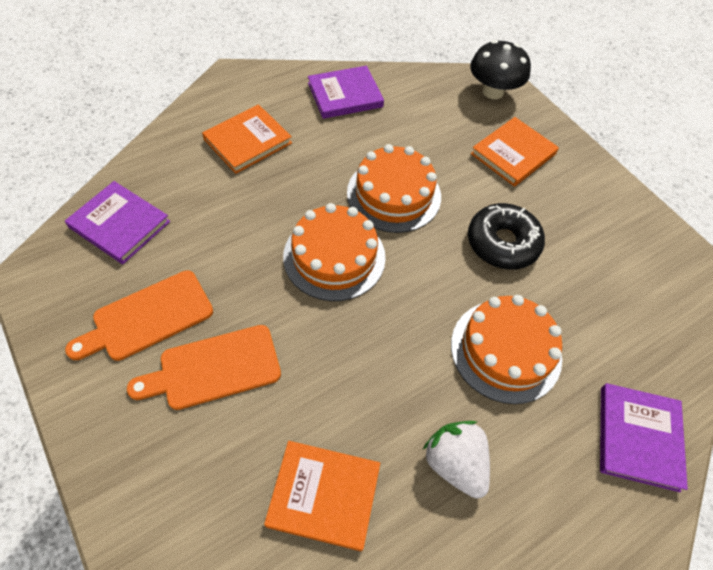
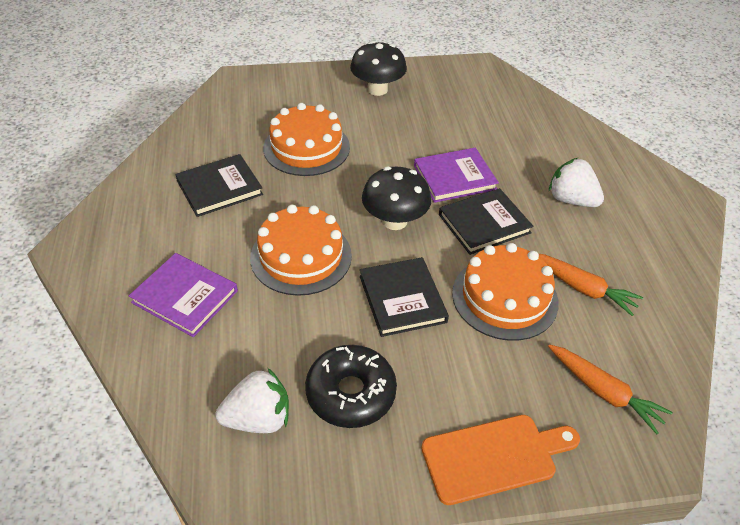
black book: none = 0 -> [175,154,263,217] [360,257,449,337] [439,188,533,255] = 3
black mushroom: [470,40,531,99] = 1 -> [350,41,407,96] [362,167,431,230] = 2
orange book: [202,104,292,174] [264,441,380,551] [471,117,559,187] = 3 -> none = 0
orange carrot: none = 0 -> [539,254,643,316] [548,344,672,434] = 2
orange cutting board: [65,270,213,361] [127,325,281,410] = 2 -> [421,415,580,505] = 1
purple book: [65,181,170,264] [308,66,384,119] [600,383,688,492] = 3 -> [129,253,238,337] [414,148,499,203] = 2
white strawberry: [423,421,490,499] = 1 -> [216,368,289,433] [549,158,604,207] = 2

